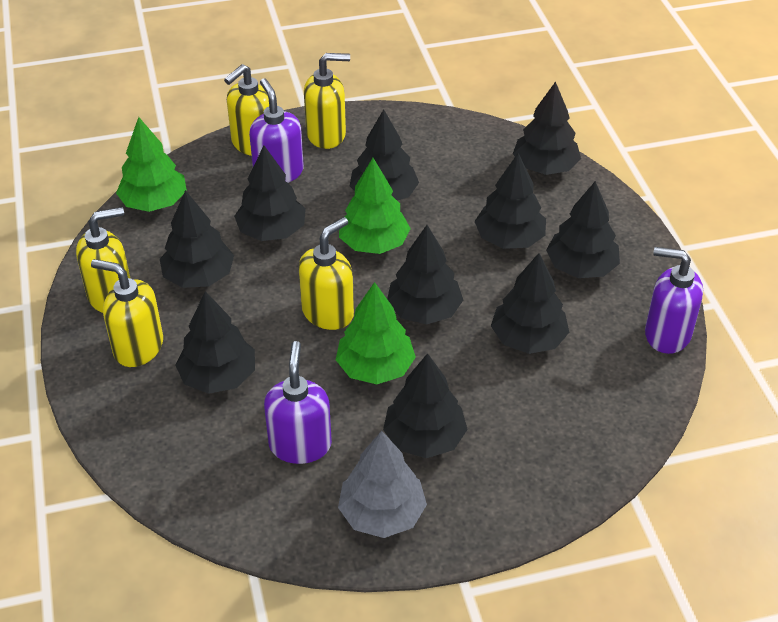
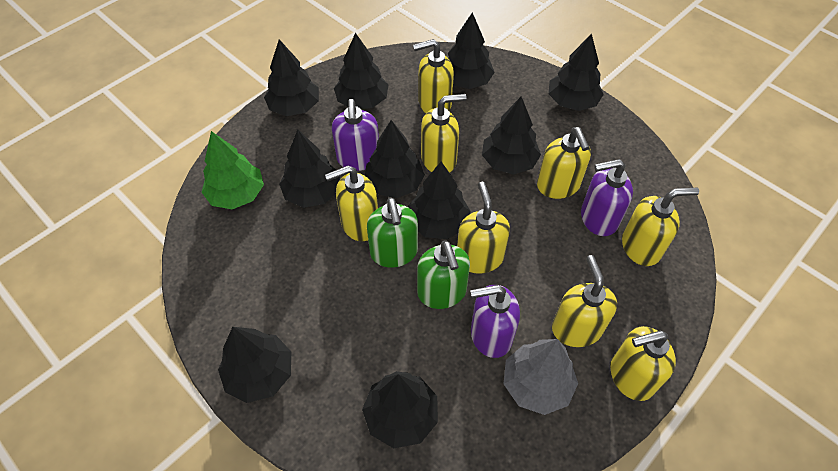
green soap dispenser: none = 0 -> [367,198,418,268] [417,240,470,309] = 2
green tree: [116,117,187,212] [336,282,416,384] [339,158,411,254] = 3 -> [202,131,264,209] = 1
yellow soap dispenser: [76,207,131,313] [91,259,163,367] [224,64,269,156] [299,217,354,330] [304,53,350,149] = 5 -> [325,166,378,241] [413,39,454,113] [421,94,467,173] [457,182,510,274] [537,127,591,199] [552,255,617,347] [610,326,676,401] [622,188,699,266] = 8

